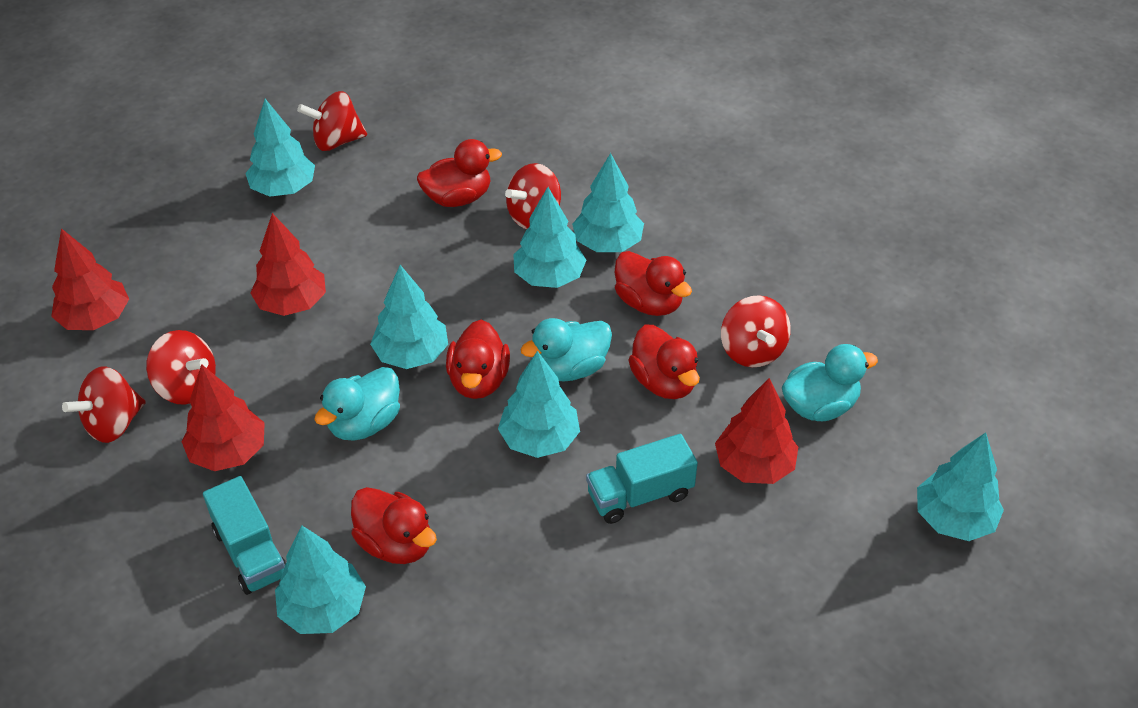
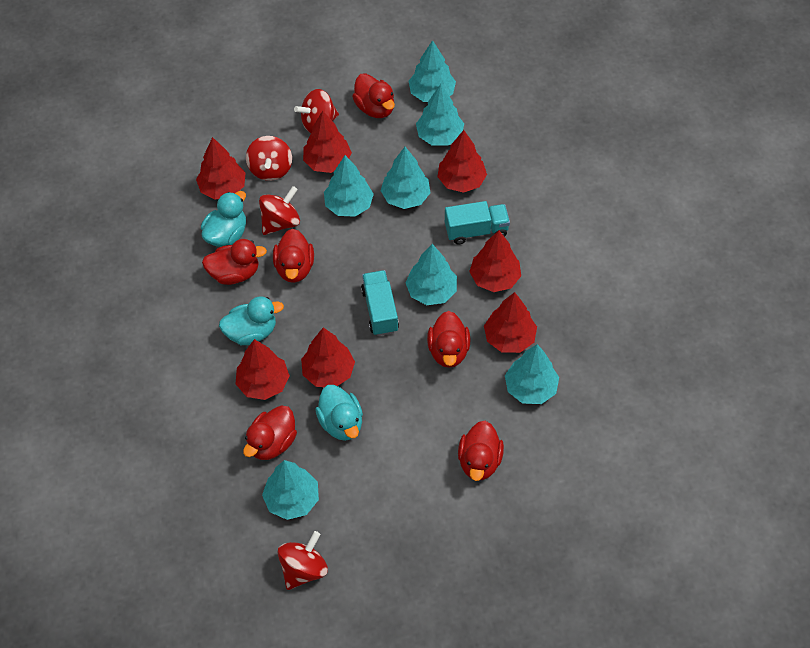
red duck: [351,487,437,564] [417,139,502,207] [446,320,510,399] [615,251,692,316] [628,325,700,399] = 5 -> [202,239,267,285] [243,405,297,460] [273,229,314,283] [352,73,395,118] [427,311,470,368] [458,421,504,481] = 6
red spinning top: [62,366,146,443] [146,330,216,405] [297,91,367,151] [505,163,561,229] [721,295,791,367] = 5 -> [246,136,292,181] [259,186,300,235] [278,531,328,590] [294,89,339,133] = 4
red tree: [51,228,129,330] [181,364,265,471] [250,213,326,316] [715,378,798,484] = 4 -> [196,137,246,199] [236,339,290,400] [301,328,355,387] [303,111,352,173] [437,130,487,193] [469,230,521,292] [484,292,537,353] = 7

